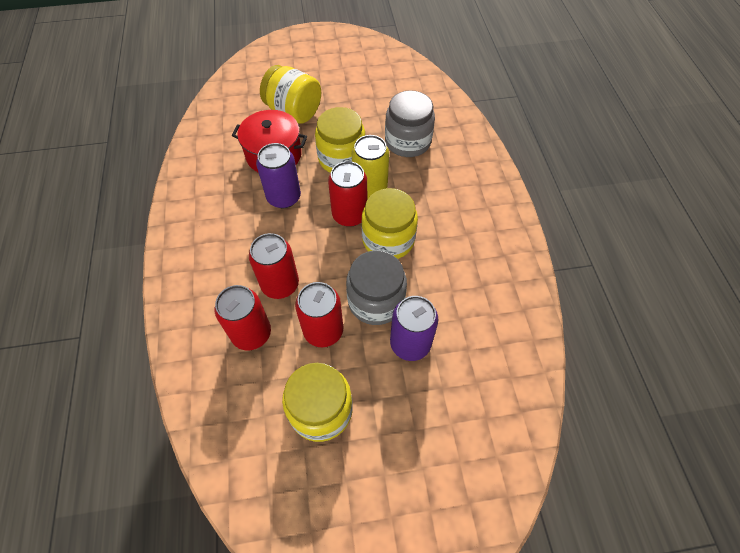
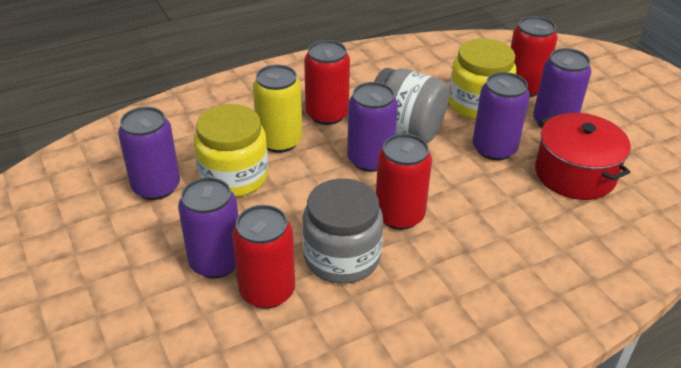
purple can: [256,143,301,208] [390,296,438,361] = 2 -> [118,107,180,200] [178,177,238,278] [347,82,398,172] [473,72,530,160] [533,48,592,129] = 5
yellow jar: [260,65,321,124] [282,363,353,442] [315,107,365,173] [361,188,418,259] = 4 -> [194,104,268,197] [449,38,516,120] = 2

